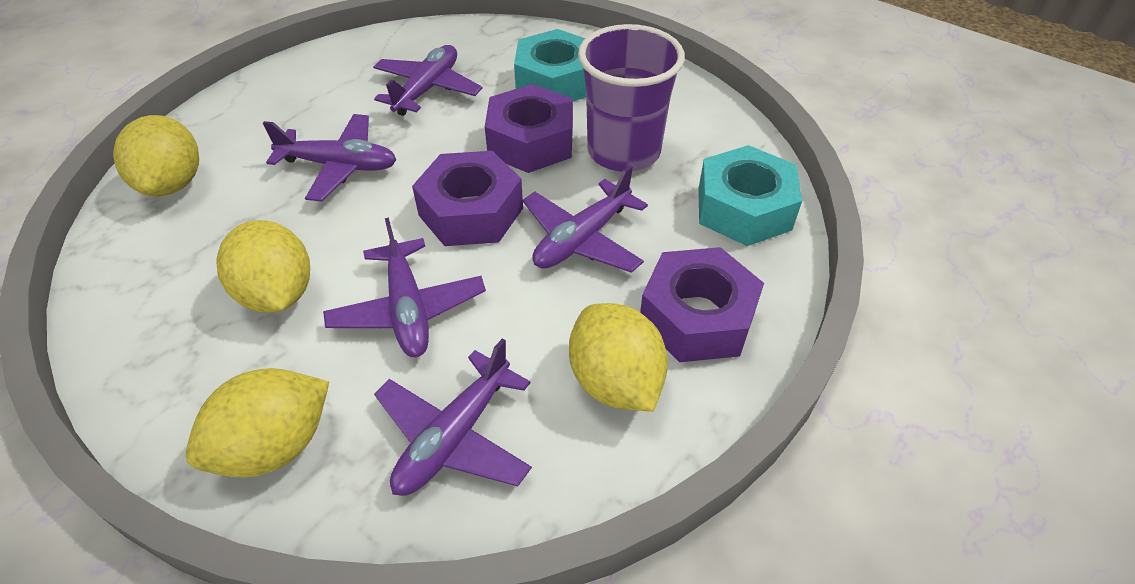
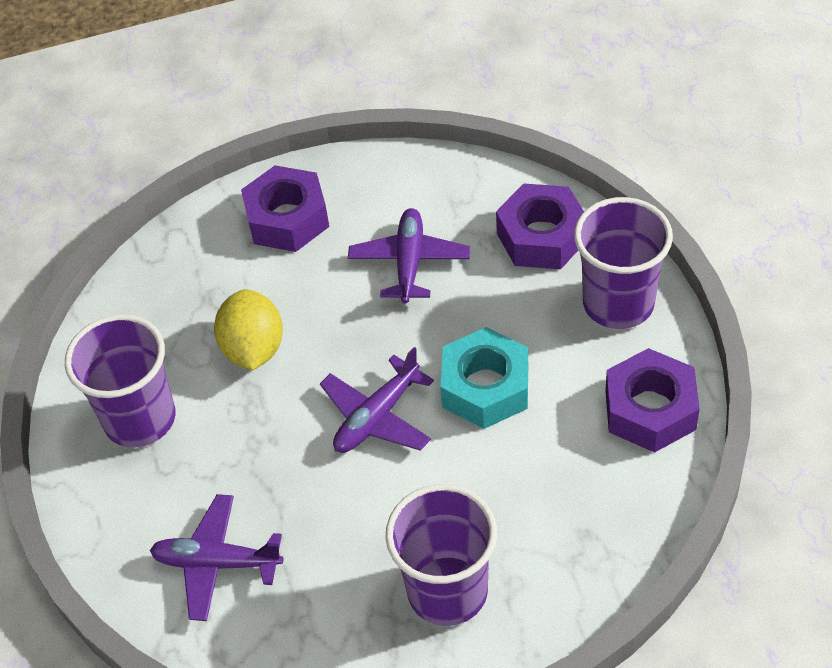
purple cup: [578,24,685,172] = 1 -> [65,314,176,448] [385,484,497,626] [574,197,673,329] = 3
purple plane: [263,114,397,202] [323,218,486,357] [373,45,482,116] [374,338,532,496] [523,165,648,273] = 5 -> [150,494,283,621] [320,347,434,453] [348,208,470,304] = 3
turquoise nut: [514,29,586,101] [698,145,802,246] = 2 -> [440,327,528,429] = 1
yellow lemon: [113,115,199,196] [186,368,329,478] [217,220,310,313] [569,303,668,412] = 4 -> [214,289,283,370] = 1

